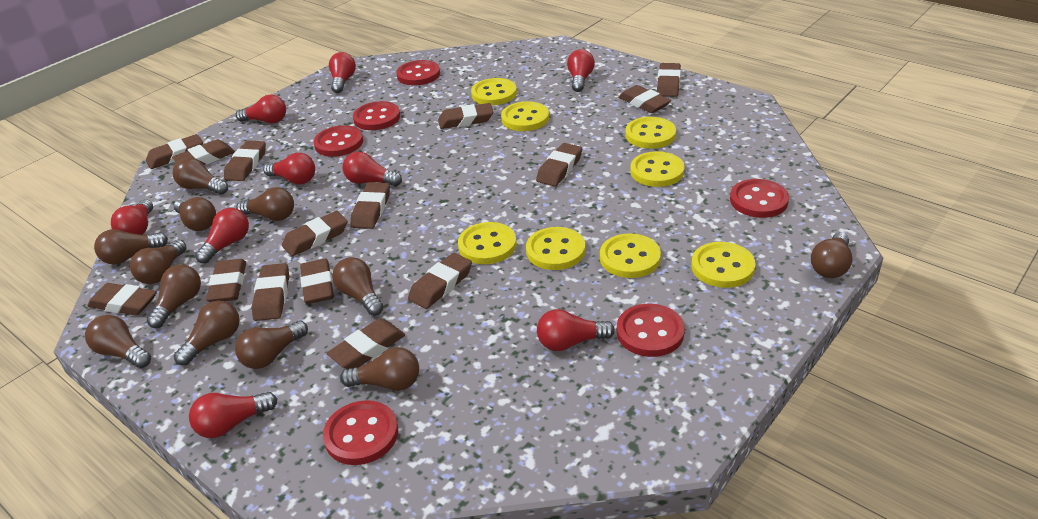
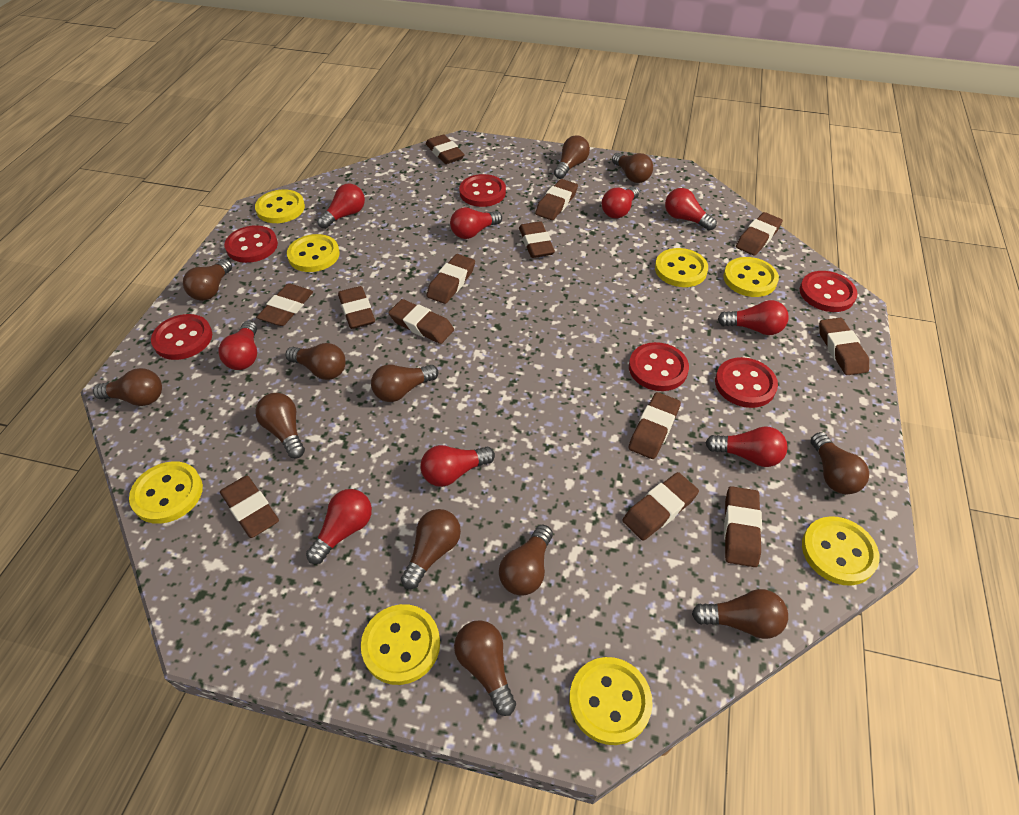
brown eraser: [87,283,157,315] [146,134,203,169] [172,139,235,165] [206,259,246,302] [224,140,266,181] [252,263,289,321] [282,211,348,256] [300,259,334,304] [326,319,405,369] [351,182,390,229] [408,253,472,309] [438,103,493,129] [536,143,582,186] [618,85,671,113] [657,63,681,97] = 15 -> [220,476,279,538] [256,283,313,326] [338,286,375,329] [388,299,454,344] [426,134,465,164] [427,254,475,304] [519,221,555,258] [535,179,578,220] [622,472,699,541] [628,392,681,459] [724,486,762,567] [736,212,783,256] [819,318,869,375] = 13

